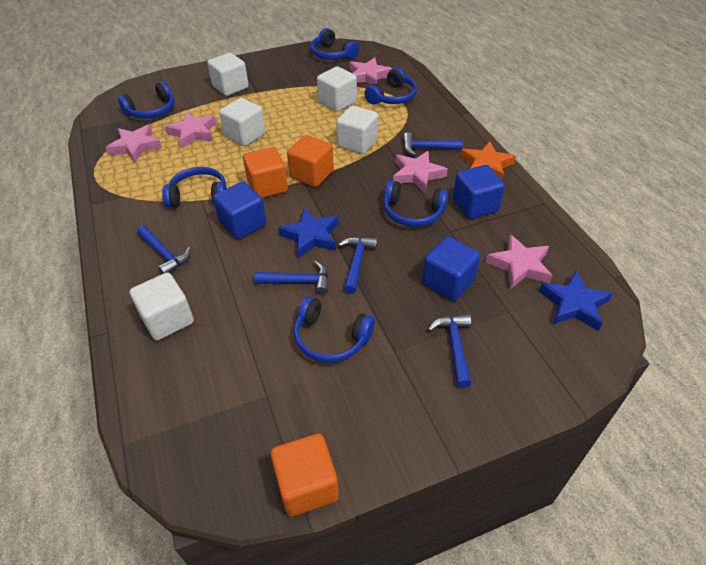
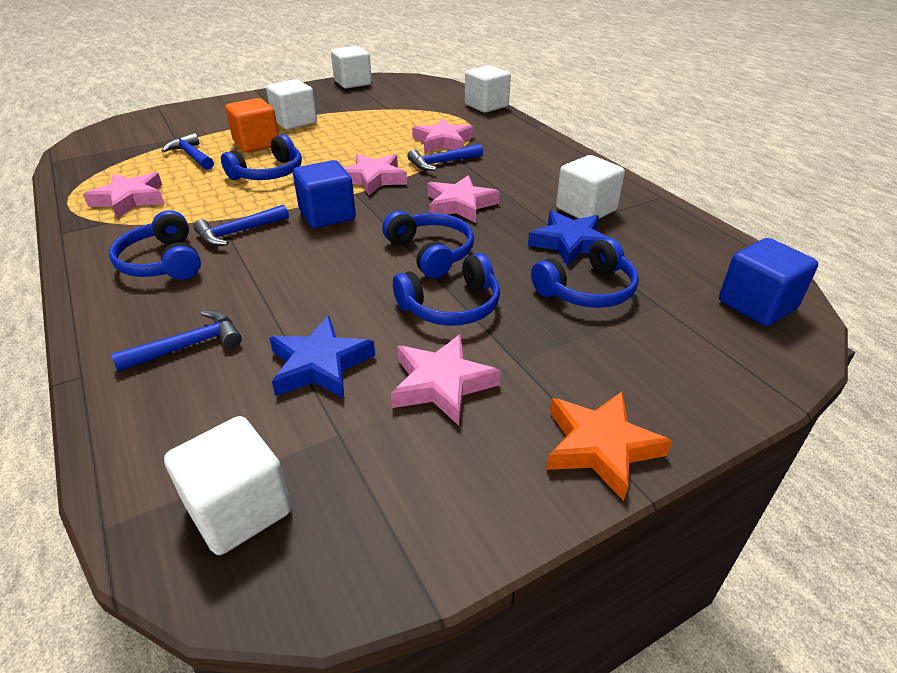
blue cube: [213,182,267,239] [422,236,480,301] [453,165,505,219] = 3 -> [293,160,356,228] [719,238,818,326] = 2
blue hammer: [137,226,191,274] [254,261,329,295] [338,237,378,294] [403,132,463,156] [428,314,471,388] = 5 -> [111,310,242,372] [162,133,214,170] [193,204,289,246] [407,144,483,171] = 4
blue headphones: [118,81,175,119] [162,167,227,208] [294,296,375,363] [311,28,359,60] [364,67,417,104] [384,180,448,227] = 6 -> [109,210,201,280] [221,134,302,180] [382,211,474,278] [393,253,500,326] [531,237,639,308] = 5
orange cube: [243,147,288,198] [271,434,339,517] [287,135,334,187] = 3 -> [225,98,279,152] = 1

